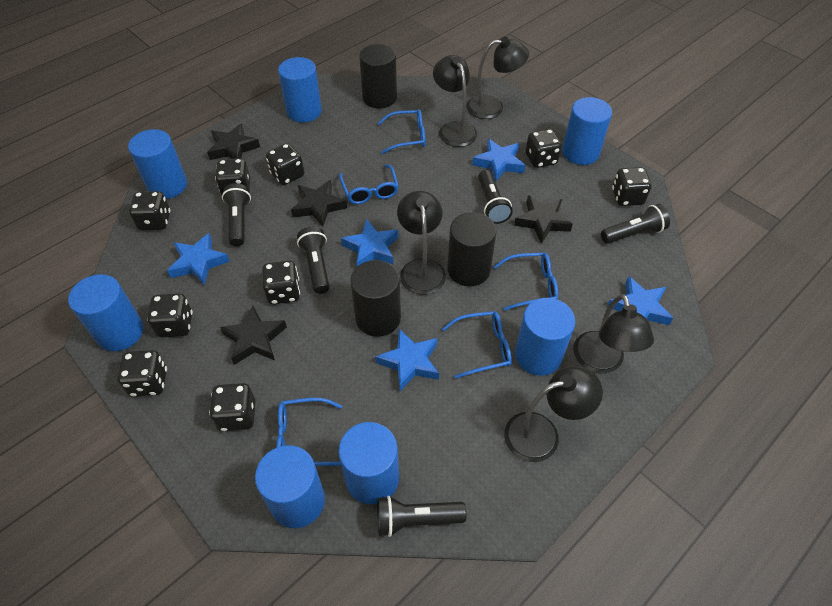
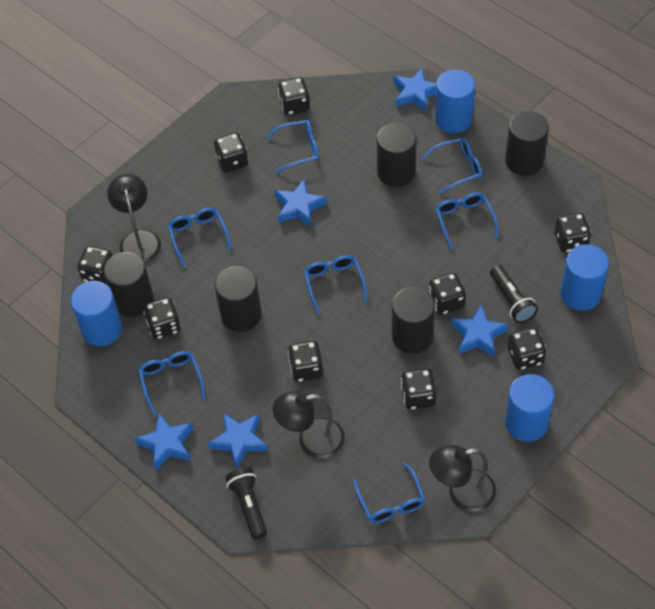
black cylinder: [350,260,401,337] [359,44,397,108] [447,212,497,286] = 3 -> [104,252,154,317] [215,266,261,332] [377,123,417,187] [392,287,435,354] [505,111,549,176] = 5
black flashlight: [222,183,251,246] [297,227,329,294] [377,496,467,537] [478,170,513,224] [601,204,670,244] = 5 -> [225,467,267,539] [490,265,538,323] = 2
black lamp: [397,191,446,295] [433,55,477,147] [466,37,529,119] [504,366,603,462] [573,294,654,374] = 5 -> [107,174,161,263] [272,391,345,459] [429,445,496,512] = 3
black star: [207,123,260,160] [220,306,287,365] [291,180,347,227] [514,195,573,244] = 4 -> none = 0
blue cylinder: [68,274,143,351] [128,129,187,199] [255,445,325,528] [278,57,322,122] [339,422,399,504] [515,298,576,376] [562,97,612,165] = 7 -> [71,281,122,346] [435,69,475,133] [505,374,554,442] [560,244,609,311] = 4
blue glasses: [276,398,342,466] [339,165,399,204] [378,109,426,154] [442,311,512,379] [493,252,558,311] = 5 -> [138,351,206,415] [168,208,231,266] [266,120,319,173] [304,255,367,314] [353,462,425,523] [421,137,482,194] [435,193,499,250] = 7

